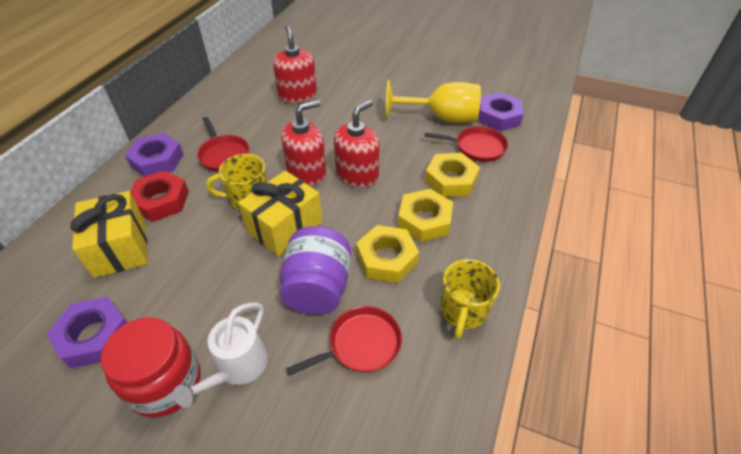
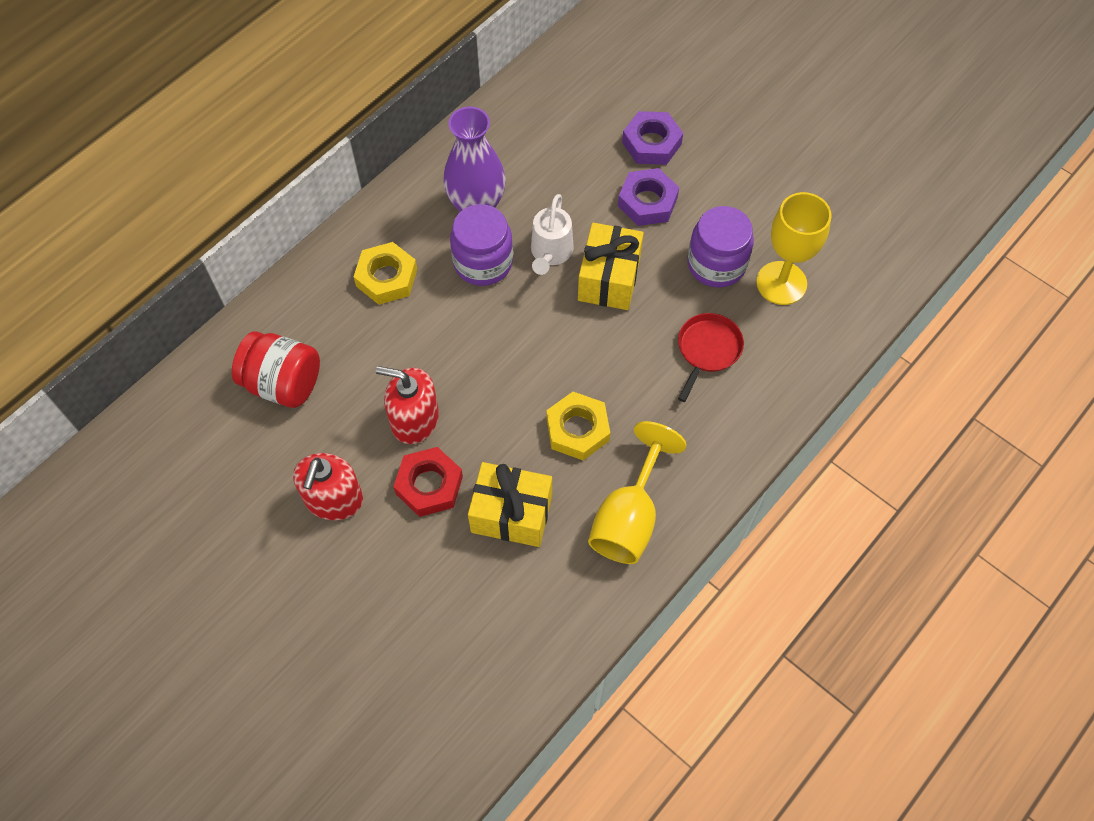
purple jar: [280,226,351,315] = 1 -> [450,204,513,286] [687,206,754,288] = 2
purple nut: [46,297,127,368] [125,133,184,177] [478,92,523,131] = 3 -> [618,168,679,226] [622,111,683,165] = 2
purple vase: none = 0 -> [443,107,506,212] = 1
red pan: [197,117,250,172] [286,306,402,376] [424,126,508,162] = 3 -> [678,313,744,402] = 1
red soap dispenser: [273,25,317,103] [281,100,326,186] [334,100,379,188] = 3 -> [293,453,363,520] [376,366,439,444] = 2
yellow goblet: [386,80,481,123] = 1 -> [588,421,687,564] [756,192,832,305] = 2
yellow mug: [206,154,267,210] [441,259,500,339] = 2 -> none = 0
yellow nut: [356,225,419,283] [398,189,453,242] [425,153,480,197] = 3 -> [354,242,417,305] [546,392,610,460] = 2

